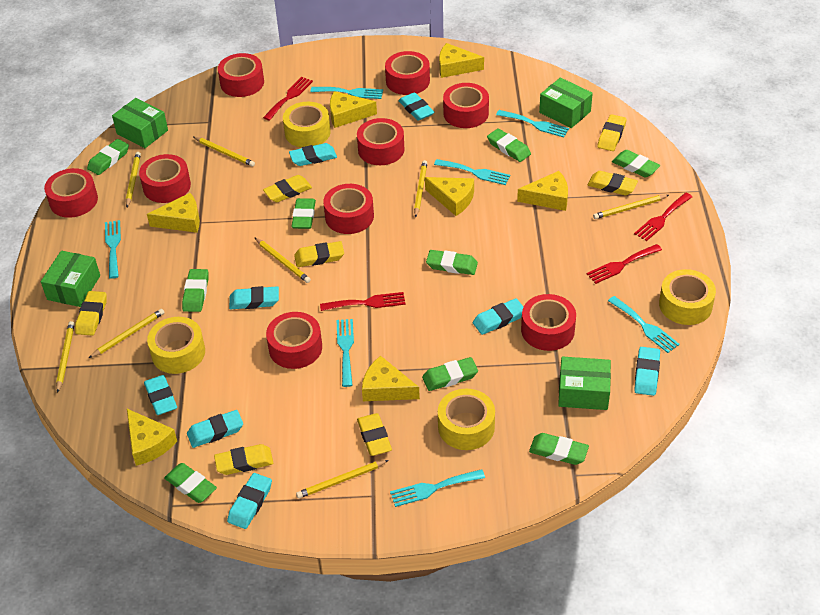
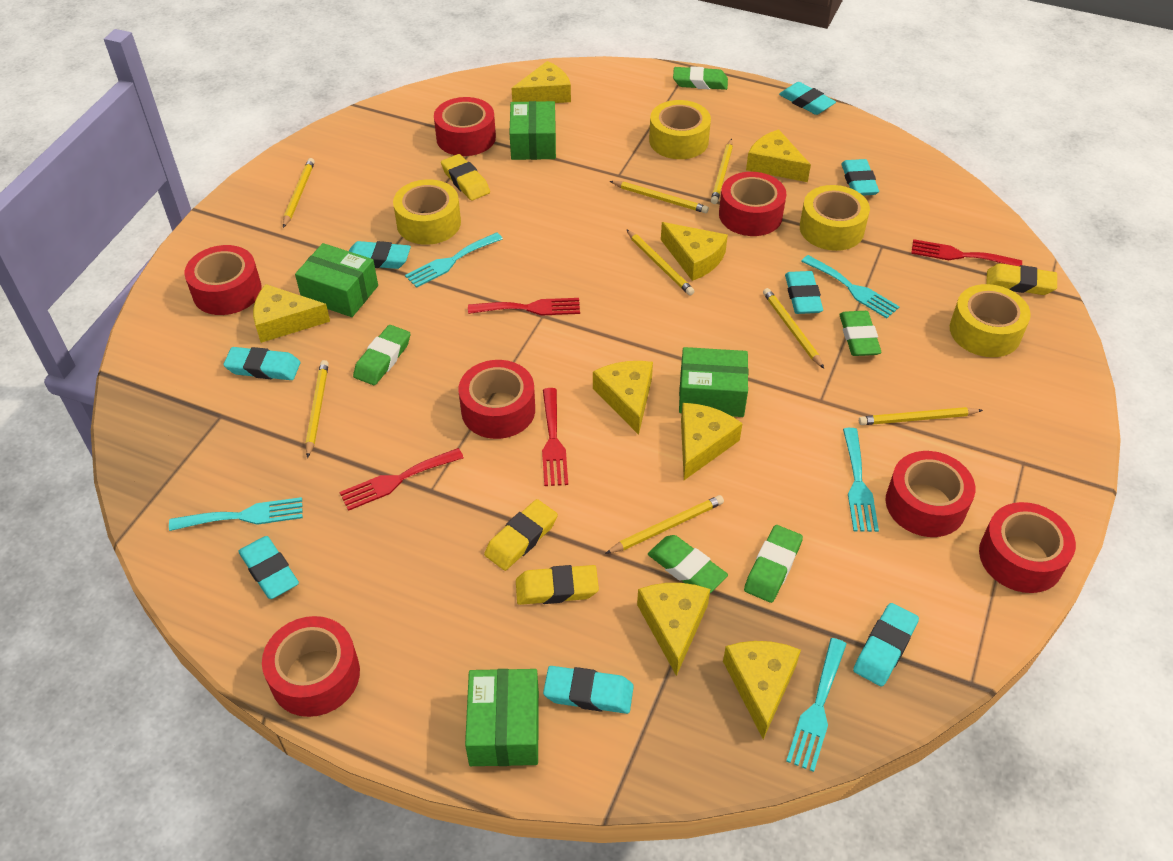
green eraser: [87,139,129,175] [164,463,217,503] [182,269,209,312] [291,198,316,229] [422,357,478,391] [426,250,478,275] [487,128,531,162] [529,433,589,465] [612,150,660,178] = 9 -> [353,325,410,385] [648,535,728,593] [673,66,728,90] [744,525,803,603] [839,311,882,356] = 5
red tape: [44,168,98,218] [139,154,191,203] [218,53,264,97] [266,312,322,369] [323,184,374,234] [357,118,405,165] [385,51,430,95] [443,83,489,128] [521,294,576,351] = 9 -> [184,245,262,315] [262,616,360,717] [434,97,496,156] [458,360,535,439] [719,172,786,236] [886,451,975,537] [979,502,1076,593] = 7
turquoise fork: [105,220,121,279] [311,87,383,99] [337,319,354,387] [390,469,485,507] [434,159,510,185] [496,110,569,138] [608,296,680,353] = 7 -> [169,497,303,531] [405,232,503,288] [786,638,847,772] [801,255,899,318] [843,428,879,532] = 5
yellow cheese: [127,409,177,466] [147,193,200,233] [330,91,377,128] [362,356,420,401] [425,177,474,216] [439,43,484,78] [517,171,568,211] = 7 -> [253,284,330,343] [511,61,571,103] [593,361,653,435] [637,583,710,676] [661,222,728,281] [681,403,743,480] [723,641,801,739] [746,129,811,182] = 8
yellow eraser: [75,291,107,336] [214,444,273,475] [263,175,312,202] [294,241,344,267] [357,413,392,456] [588,171,638,196] [597,114,627,151] = 7 -> [441,154,490,201] [484,499,558,571] [516,565,599,605] [986,263,1057,295] = 4

